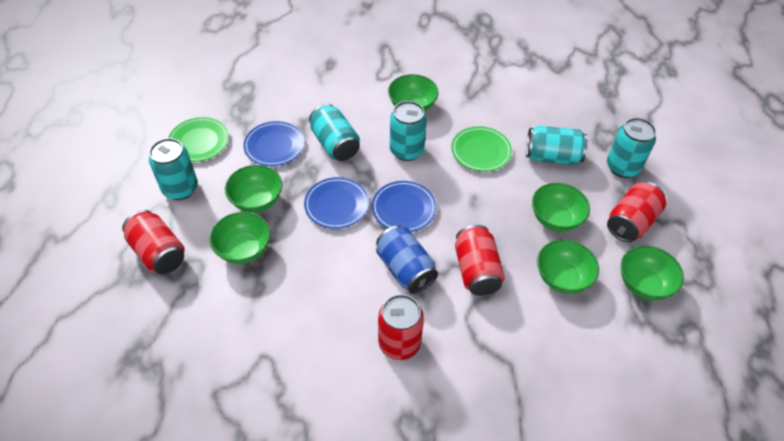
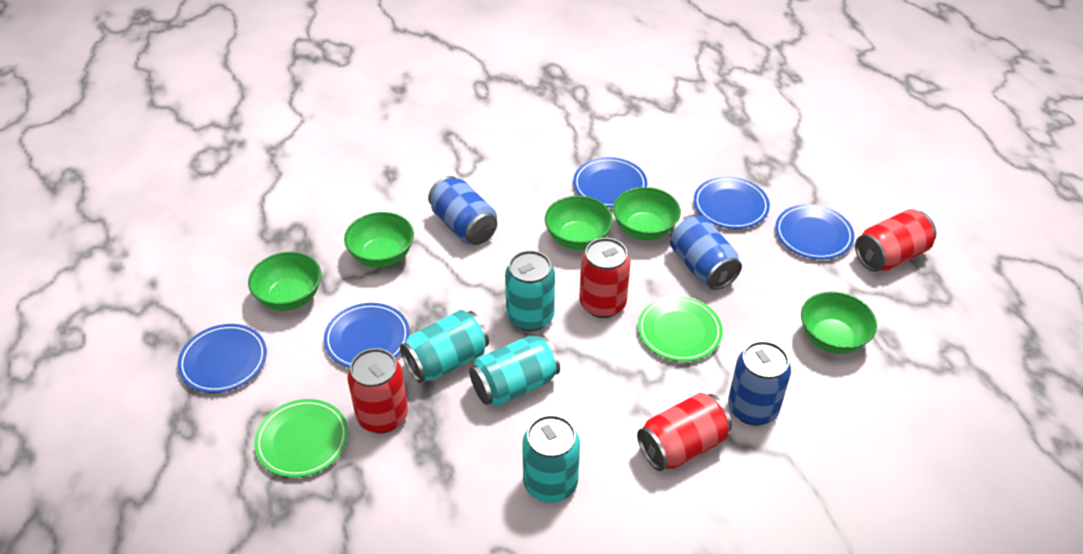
blue can: [376,225,438,294] = 1 -> [428,176,497,245] [670,215,742,290] [728,341,791,426] = 3
blue plate: [243,121,304,166] [304,177,369,229] [372,181,437,232] = 3 -> [178,324,267,393] [324,303,410,368] [573,157,647,208] [694,176,770,229] [775,204,854,259] = 5
green bowl: [209,212,270,264] [225,165,282,213] [388,74,438,112] [532,183,590,232] [537,240,599,294] [621,246,684,300] = 6 -> [248,252,321,311] [344,212,414,268] [545,196,613,250] [613,187,681,240] [801,291,877,354] = 5
turquoise can: [149,138,198,200] [309,104,360,161] [390,101,427,161] [526,126,588,165] [607,118,656,178] = 5 -> [400,310,489,383] [469,335,560,406] [505,250,555,331] [522,415,580,503] = 4

